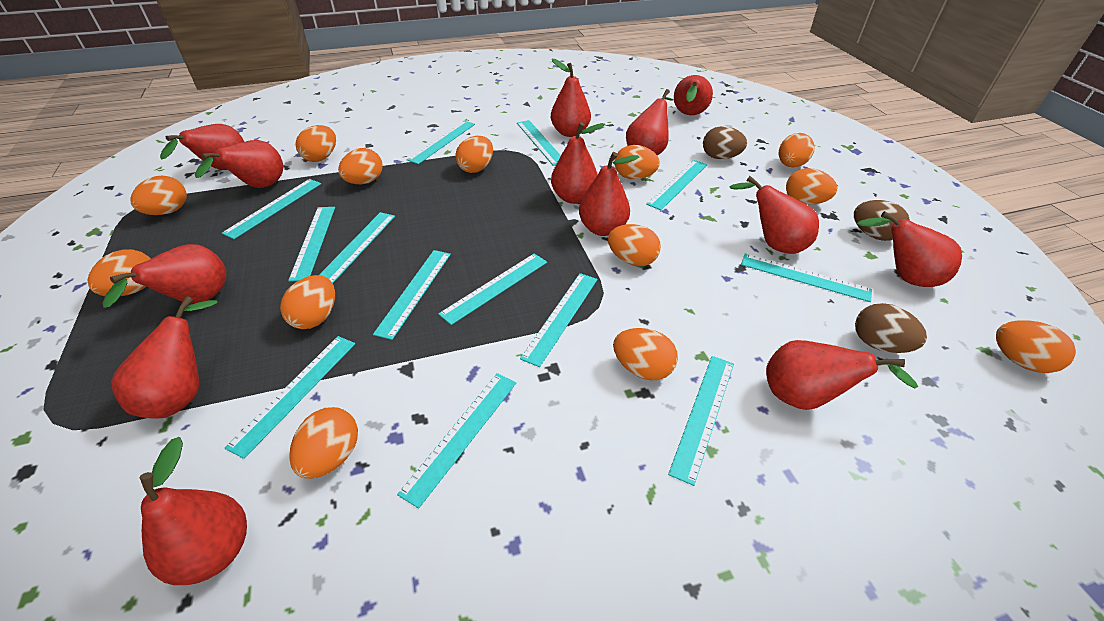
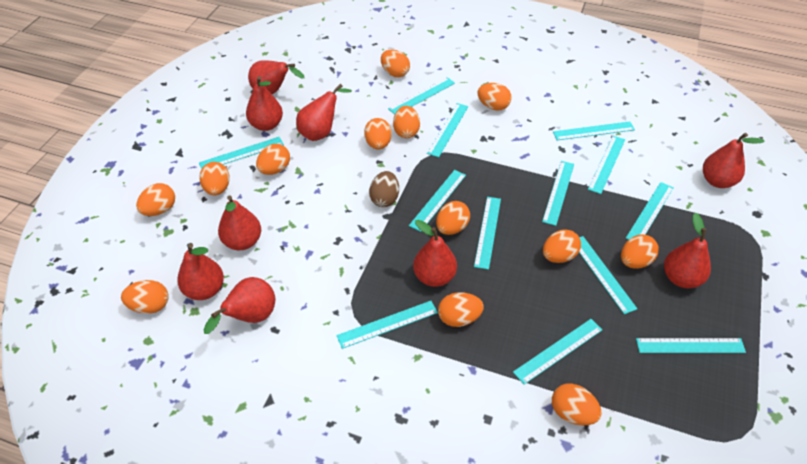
brown egg: [703,126,747,159] [854,200,910,241] [855,303,927,353] = 3 -> [369,171,399,207] = 1
red pear: [102,244,226,308] [111,296,217,419] [140,437,247,585] [160,124,244,170] [195,140,283,188] [551,59,591,137] [551,122,605,204] [579,152,639,236] [626,89,674,156] [674,75,713,115] [729,176,819,254] [766,340,918,410] [857,211,962,287] = 13 -> [177,243,224,300] [204,277,275,334] [218,195,261,250] [246,76,283,131] [248,60,304,94] [296,84,352,141] [413,220,457,287] [664,213,711,288] [703,133,765,188] = 9

